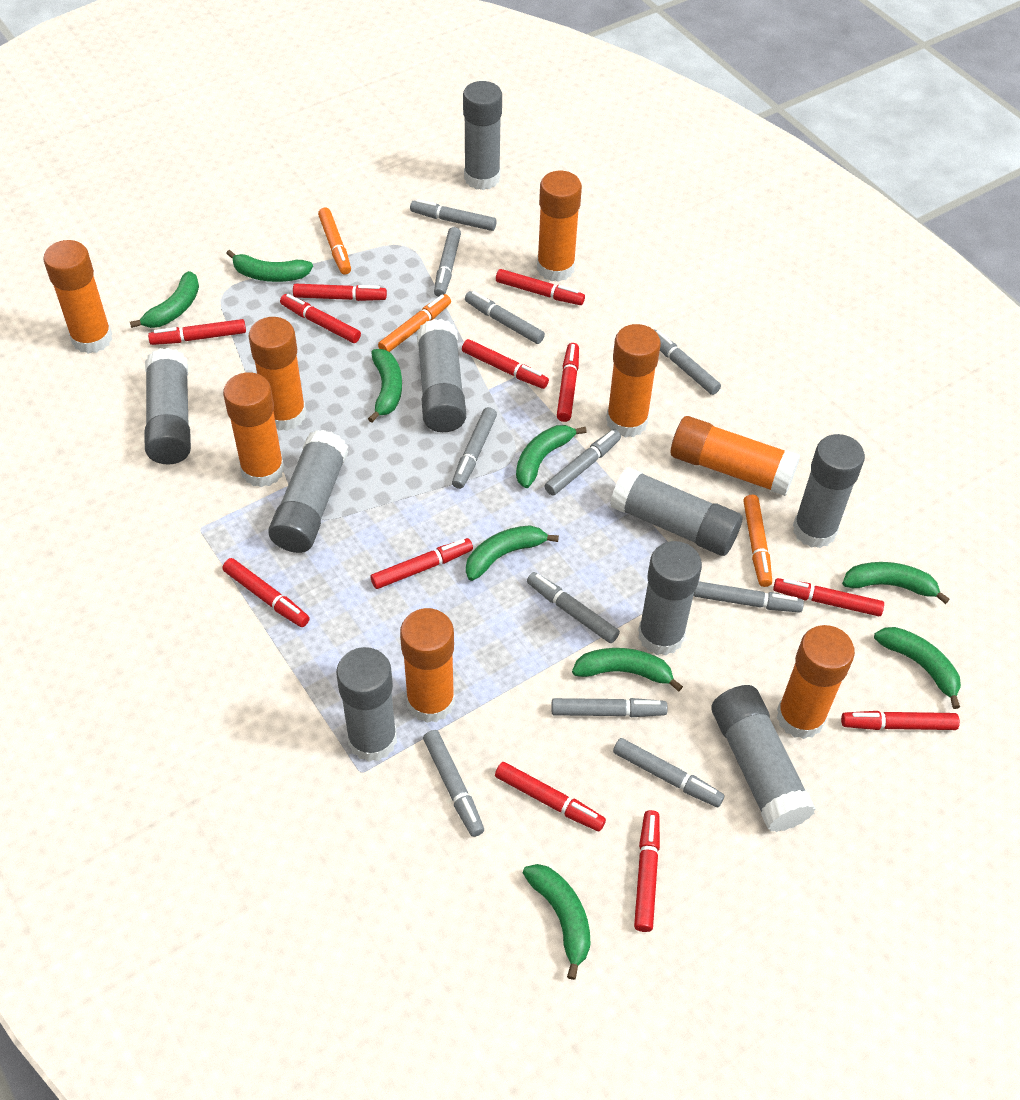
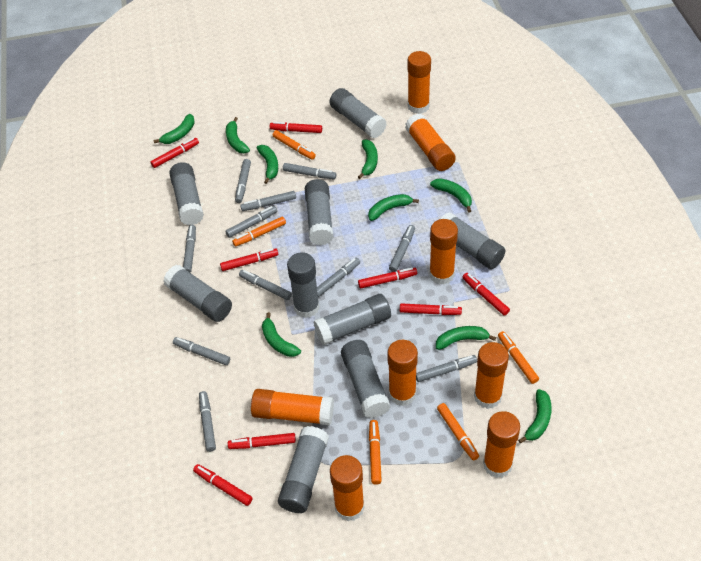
orange marker: [318,207,351,275] [378,294,451,352] [743,495,772,587] = 3 -> [232,216,286,247] [272,130,316,160] [369,420,382,485] [437,403,479,461] [498,331,539,384] = 5
red marker: [148,319,246,345] [222,558,310,627] [280,294,361,343] [293,284,387,301] [371,538,473,589] [462,339,549,389] [495,762,606,831] [496,269,585,305] [557,343,579,422] [634,810,660,932] [773,578,884,616] [841,711,960,730] = 12 -> [150,138,199,168] [193,464,253,506] [220,248,278,271] [228,433,296,449] [270,122,322,133] [358,268,417,289] [400,303,462,315] [463,273,510,316] = 8

